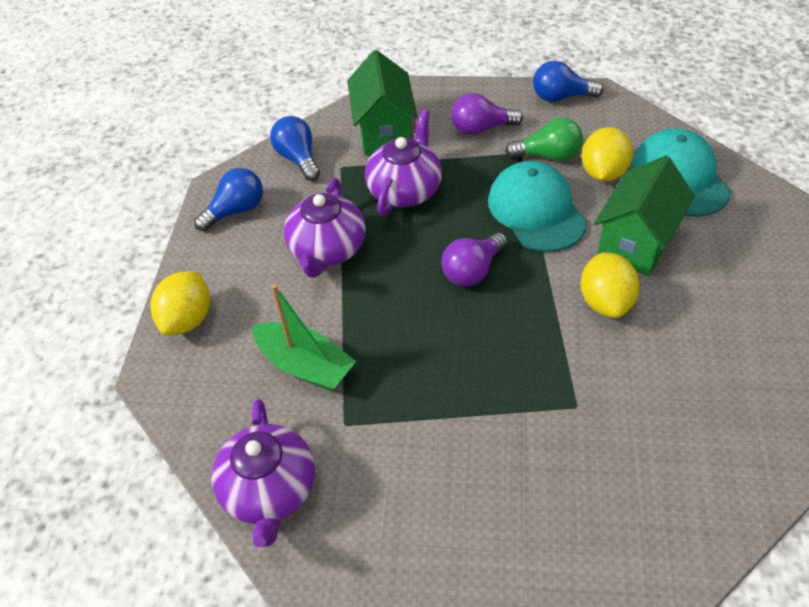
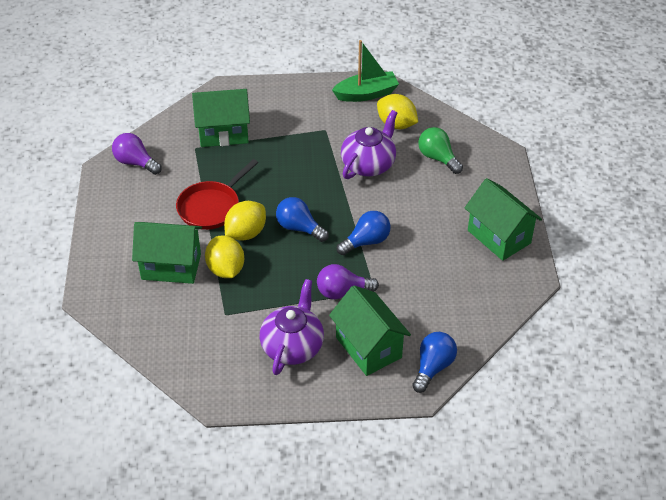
green house: [347,50,418,155] [594,156,695,276] = 2 -> [132,222,202,284] [192,89,250,147] [329,285,411,376] [465,178,542,261] = 4
purple teapot: [211,399,315,548] [284,178,366,278] [365,109,442,216] = 3 -> [260,279,324,375] [341,110,397,179] = 2
red pan: none = 0 -> [176,159,258,230] = 1
turquoise cap: [488,161,587,252] [632,128,731,217] = 2 -> none = 0

